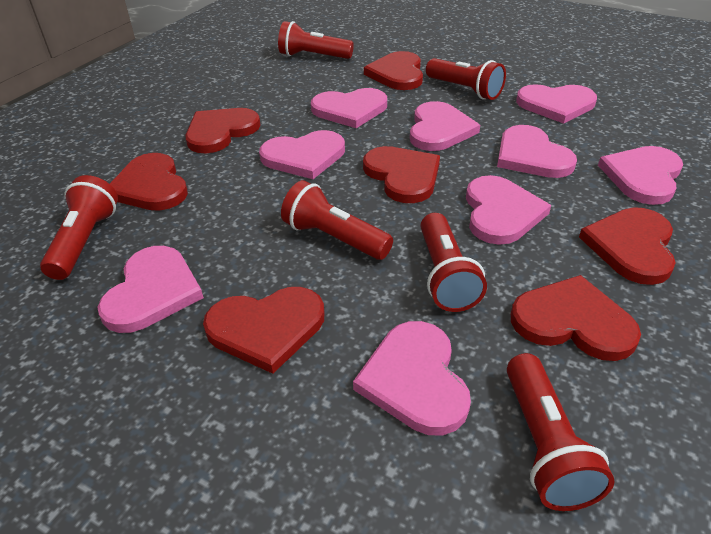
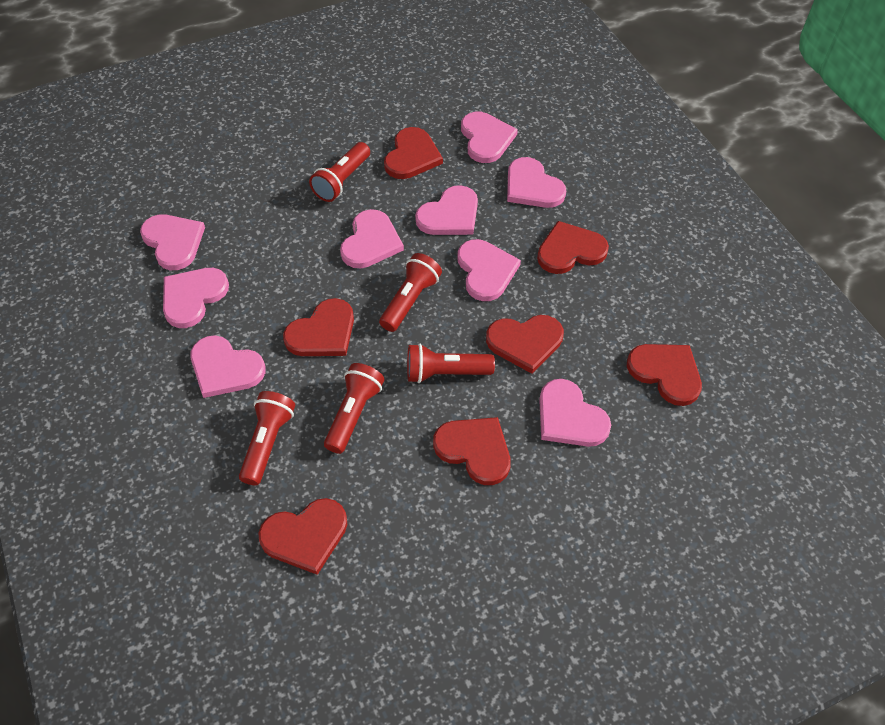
red flashlight: [40,175,118,280] [278,21,354,59] [281,180,393,260] [421,213,487,312] [426,58,506,100] [507,353,615,511] = 6 -> [239,391,295,485] [309,142,370,202] [324,363,384,454] [379,253,442,332] [407,343,495,383] = 5

